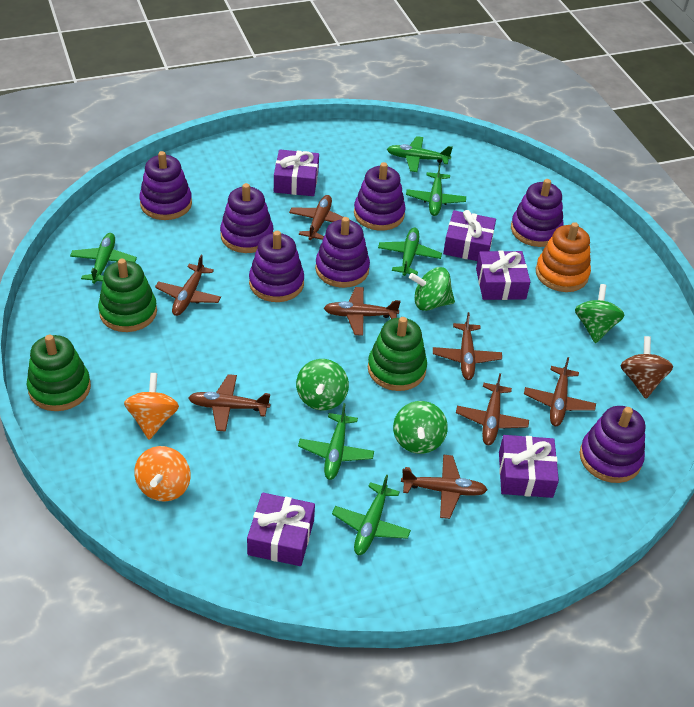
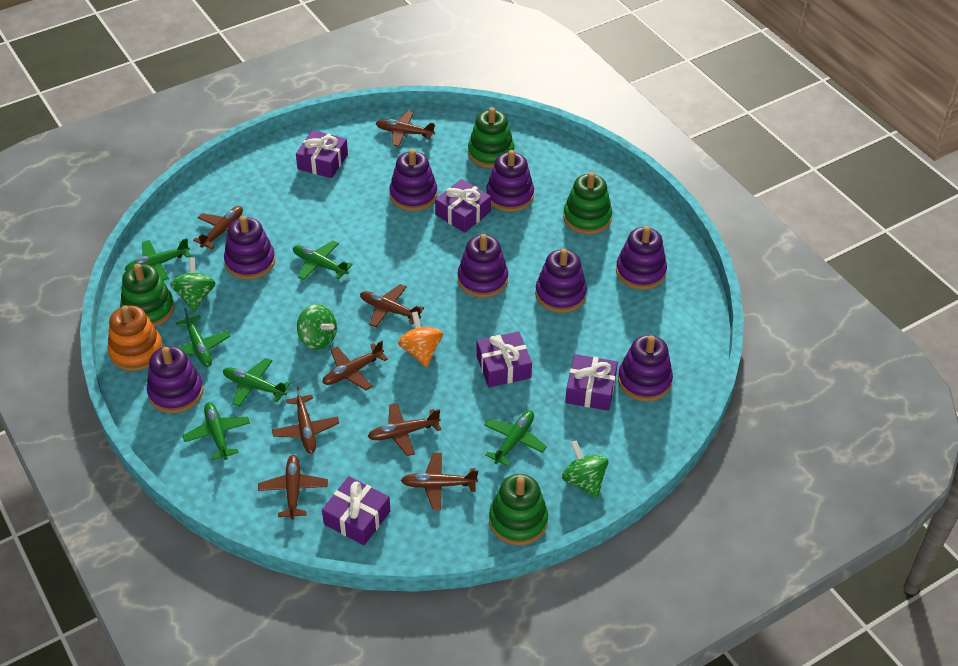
brown spinning top: [620,336,673,399] = 1 -> none = 0
green spinning top: [296,359,349,411] [393,401,448,454] [409,267,455,311] [575,284,624,343] = 4 -> [170,257,216,312] [297,304,337,350] [562,440,608,498] = 3
green stacking toy: [27,335,91,411] [98,259,157,332] [368,317,427,391] = 3 -> [120,264,174,327] [468,107,514,168] [489,474,548,545] [563,172,612,235] = 4
orange spinning top: [124,373,179,440] [134,446,191,502] = 2 -> [398,312,443,367] = 1
purple stacking toy: [139,151,192,220] [220,183,273,253] [249,231,304,302] [315,217,370,288] [354,162,406,231] [511,179,564,247] [579,406,645,483] = 7 -> [147,346,203,413] [224,216,275,280] [389,149,437,211] [458,234,508,298] [486,150,534,212] [535,249,587,313] [616,226,667,290] [618,335,673,402] = 8

